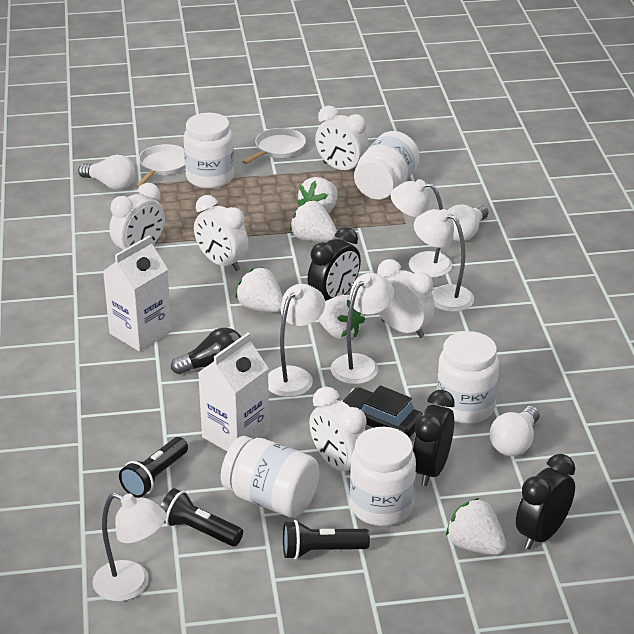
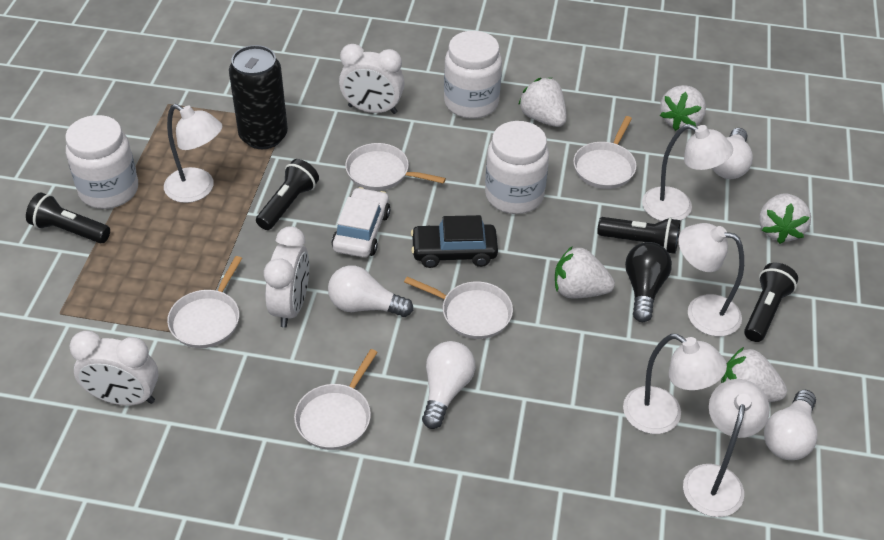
black can: none = 0 -> [229,45,288,149] = 1
black clock: [307,227,361,301] [413,390,455,486] [516,454,575,550] = 3 -> none = 0
black flashlight: [119,437,188,498] [160,488,243,546] [283,520,370,560] = 3 -> [26,192,110,243] [256,159,319,230] [597,217,680,254] [744,263,798,342] = 4
white car: none = 0 -> [332,187,390,258] = 1
white carton: [103,235,172,351] [198,333,270,451] = 2 -> none = 0
white clock: [109,183,165,250] [194,195,248,271] [309,386,367,472] [315,106,369,171] [377,259,435,338] = 5 -> [69,331,159,406] [264,226,309,328] [339,44,405,114] = 3
white jar: [184,113,234,188] [221,436,319,517] [350,427,416,526] [354,131,420,199] [437,331,499,424] = 5 -> [65,115,138,209] [444,31,502,119] [485,121,549,214] = 3
white light bulb: [78,155,135,190] [447,205,488,241] [490,406,540,456] = 3 -> [328,265,413,317] [422,341,475,429] [712,128,753,179] [764,390,817,460] = 4
white pan: [137,144,185,186] [242,128,306,164] = 2 -> [167,256,242,348] [294,349,378,450] [345,143,446,191] [404,277,513,339] [573,116,637,189] = 5

